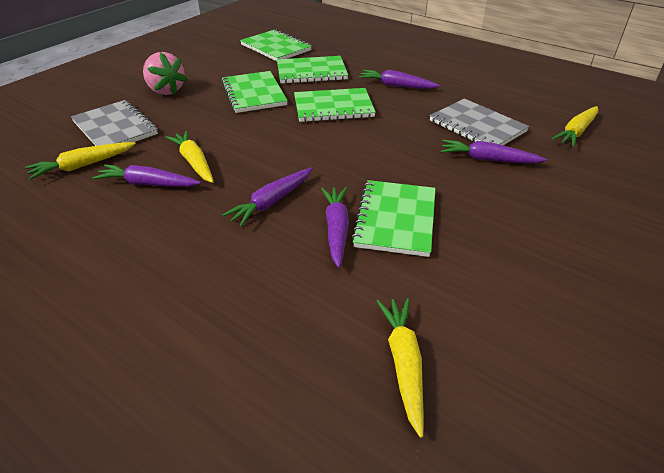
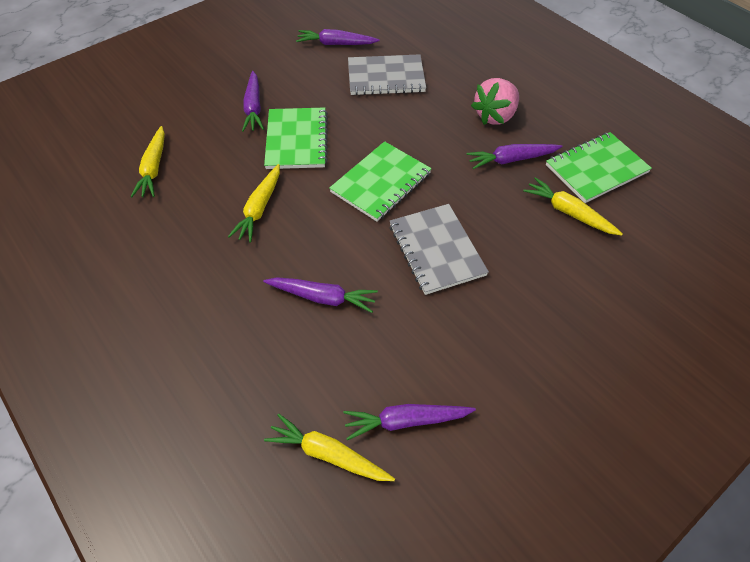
green notebook: [221,71,288,113] [240,29,312,61] [277,56,348,84] [294,88,376,122] [351,180,436,257] = 5 -> [264,107,328,169] [329,141,432,222] [546,132,652,203] = 3

